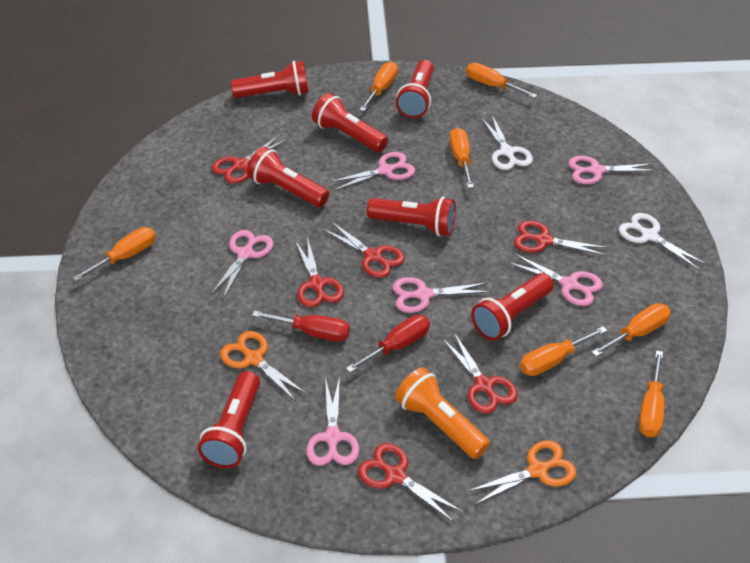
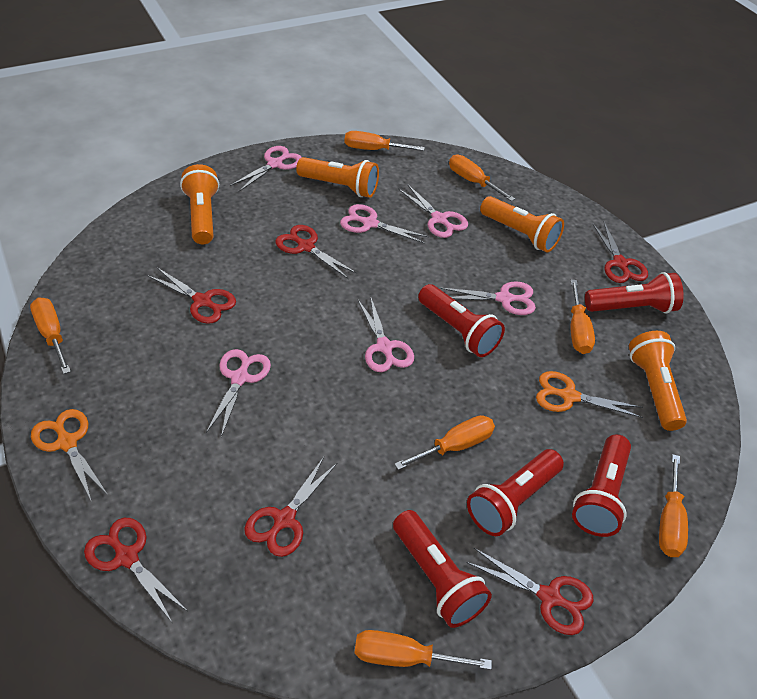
orange flashlight: [395,367,490,459] = 1 -> [180,164,219,244] [296,157,379,198] [480,196,564,252] [629,331,687,431] = 4
red flashlight: [198,371,260,468] [231,61,309,98] [247,147,329,207] [312,93,388,152] [367,197,456,236] [396,60,434,118] [471,273,554,341] = 7 -> [393,510,492,628] [418,284,505,357] [467,449,564,536] [572,435,631,537] [585,272,684,313] = 5
red screwdriver: [252,310,350,341] [346,315,430,373] = 2 -> none = 0
white scissors: [481,115,533,170] [619,213,707,271] = 2 -> none = 0

